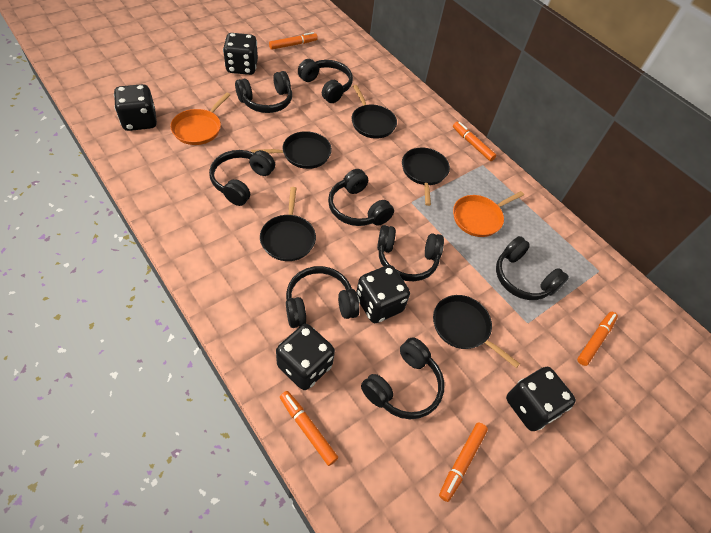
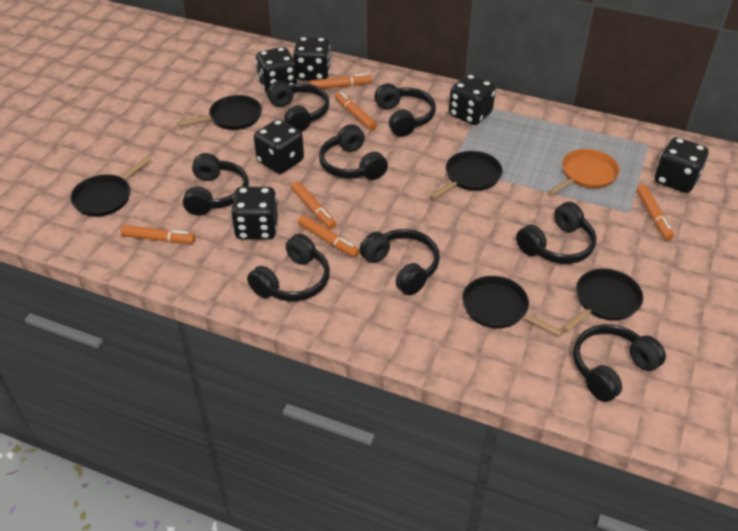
black dice: [114,84,157,131] [223,33,258,75] [276,324,335,390] [356,265,410,323] [506,367,576,431] = 5 -> [231,187,278,240] [254,119,304,174] [256,47,298,93] [293,37,331,80] [449,74,496,125] [655,137,708,193] = 6
orange marker: [269,32,318,50] [280,391,338,466] [439,422,488,502] [453,122,496,161] [577,312,618,366] = 5 -> [120,225,195,244] [291,181,336,229] [298,215,359,258] [310,73,372,89] [335,91,377,130] [637,185,674,240] = 6
orange pan: [170,93,230,145] [453,191,524,237] = 2 -> [549,149,619,195] = 1

